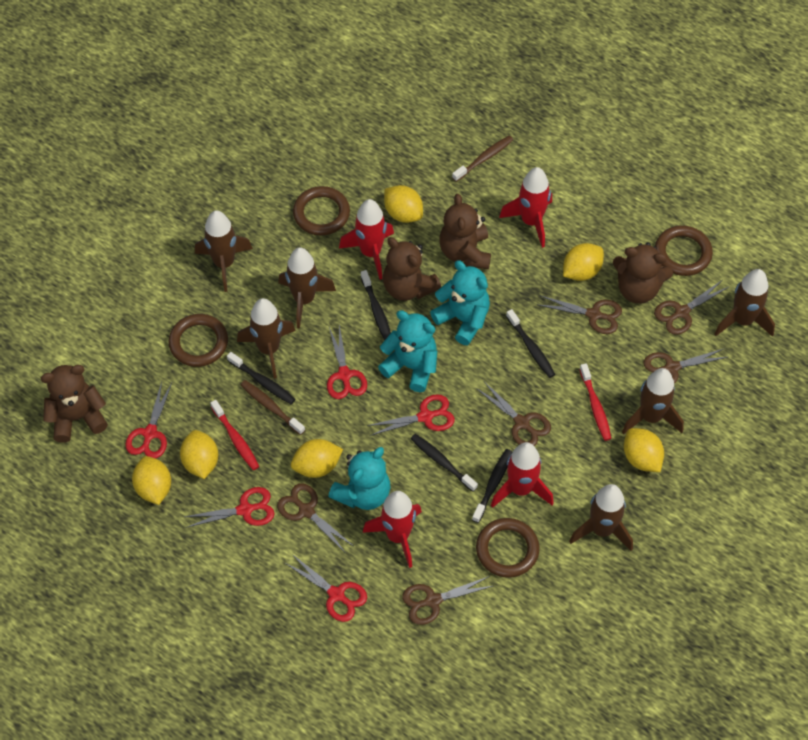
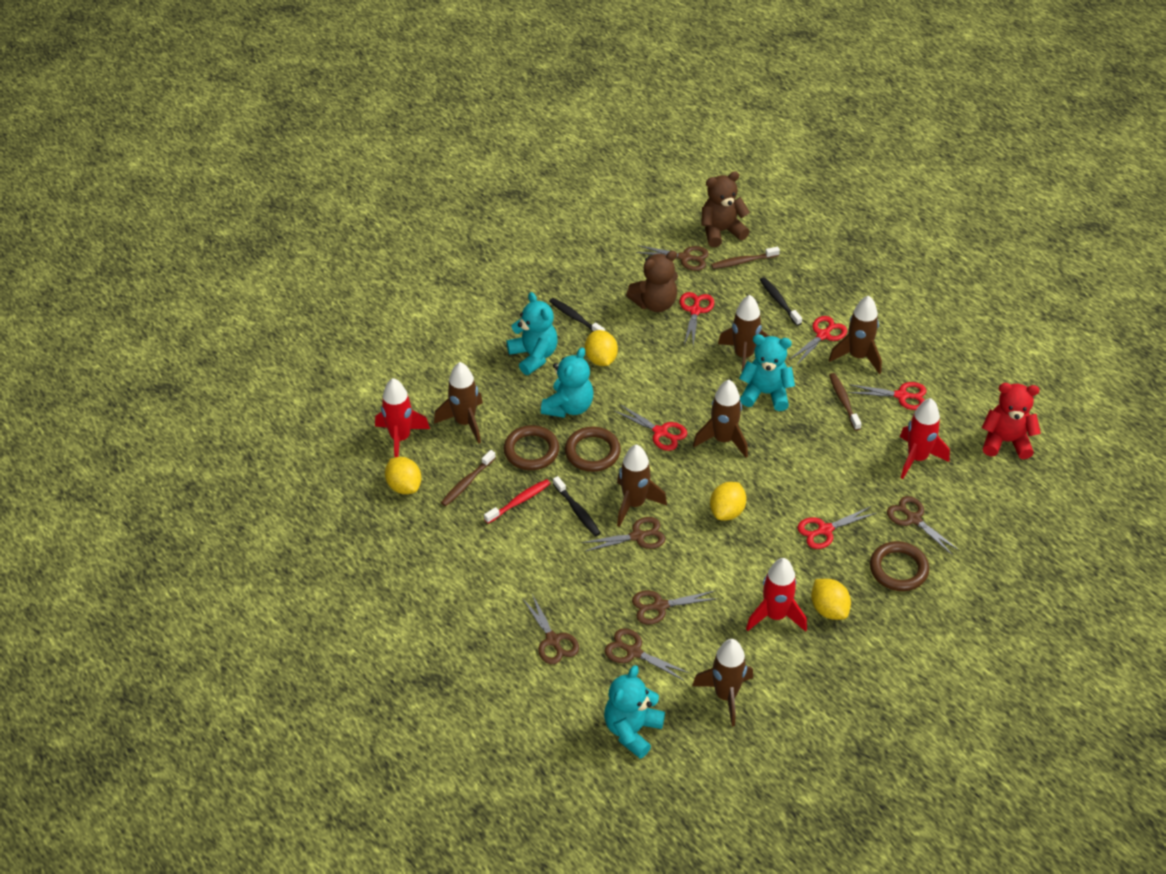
black toothbrush: [227,352,296,405] [360,270,391,340] [411,434,478,492] [472,449,512,523] [506,309,555,378] = 5 -> [549,298,605,332] [553,476,601,536] [760,277,802,326] = 3
brown ring: [168,314,228,367] [293,186,350,236] [476,518,540,578] [655,225,713,276] = 4 -> [504,425,559,470] [565,427,621,472] [870,541,929,591] = 3
brown teddy bear: [41,365,108,443] [383,237,441,301] [439,194,491,269] [613,242,673,304] = 4 -> [626,251,678,312] [701,171,750,247] = 2
brown toothbrush: [241,380,305,435] [452,136,513,182] = 2 -> [441,450,496,506] [711,247,780,269] [829,373,861,431] = 3
red rocket: [339,199,394,280] [363,491,422,568] [491,442,554,508] [499,167,552,248] = 4 -> [375,378,430,457] [746,558,807,632] [900,398,950,479] = 3
red teddy bear: none = 0 -> [982,383,1041,459] = 1
red toothbrush: [210,400,259,470] [580,363,611,441] = 2 -> [484,479,550,524] = 1
turquoise teddy bear: [328,447,390,510] [378,310,437,392] [430,260,490,345] = 3 -> [506,292,558,375] [541,348,593,418] [604,665,665,759] [739,334,795,411] = 4
yellow lemon: [132,456,171,505] [180,430,218,479] [291,439,343,478] [384,185,423,223] [563,243,604,281] [624,428,664,472] = 6 -> [385,457,421,494] [585,330,618,366] [710,482,746,521] [811,579,851,620] = 4

